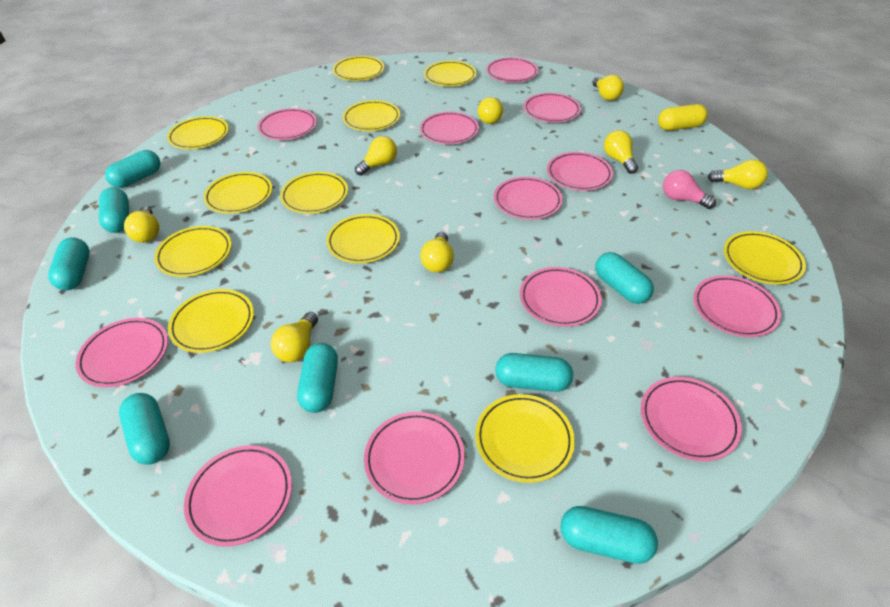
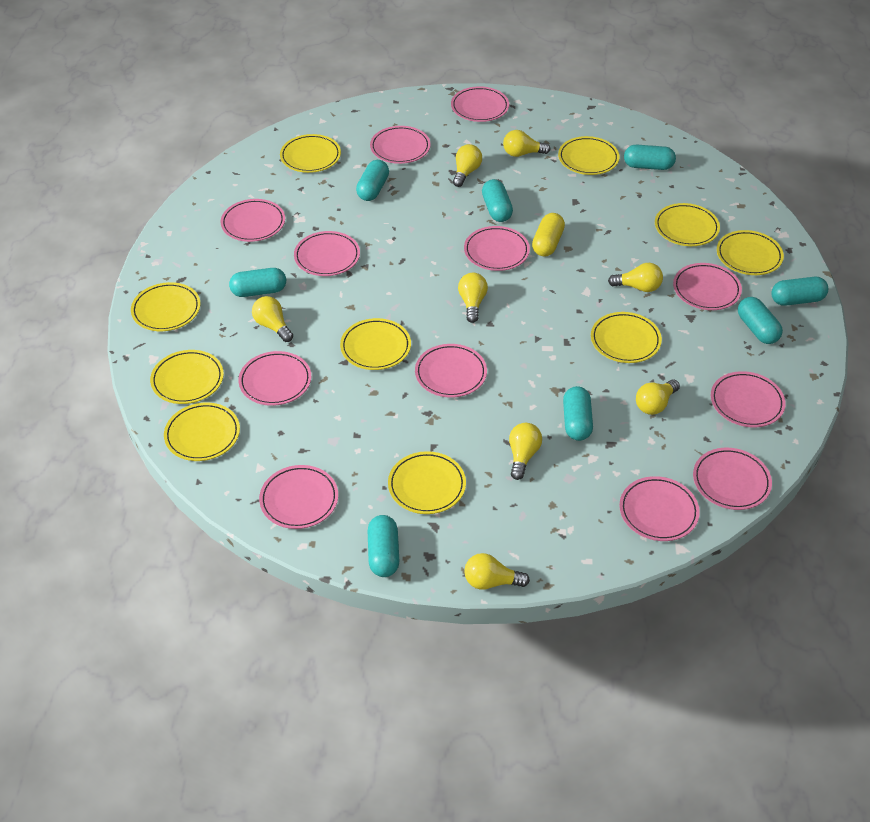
pink light bulb: [663,170,716,209] = 1 -> none = 0
yellow plate: [154,226,232,277] [167,116,229,149] [168,289,254,353] [203,172,272,214] [280,172,348,214] [326,214,400,263] [333,56,384,81] [343,100,400,131] [424,61,476,86] [475,394,575,483] [724,231,806,285] = 11 -> [131,282,200,331] [150,350,224,404] [164,403,240,461] [280,134,341,173] [340,318,411,370] [388,451,466,514] [558,136,619,175] [591,312,662,363] [655,203,720,246] [717,230,784,275] = 10

